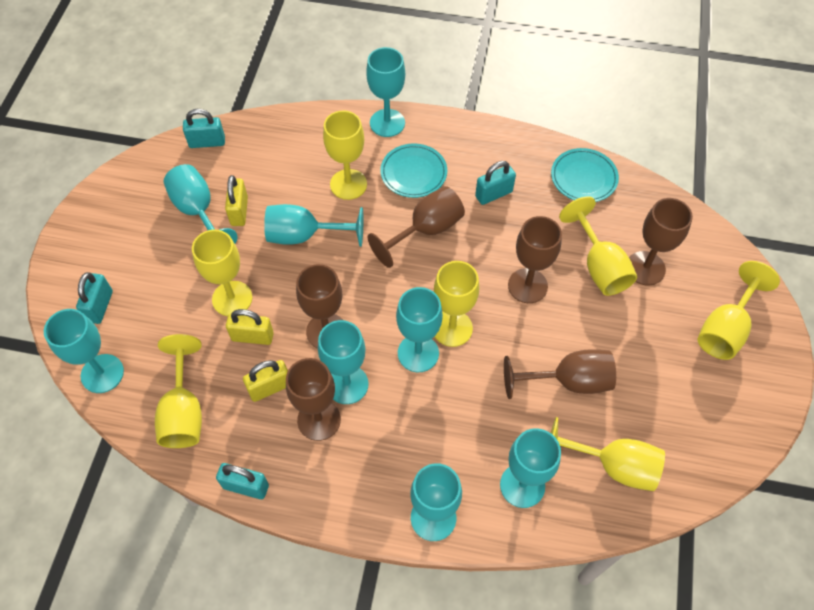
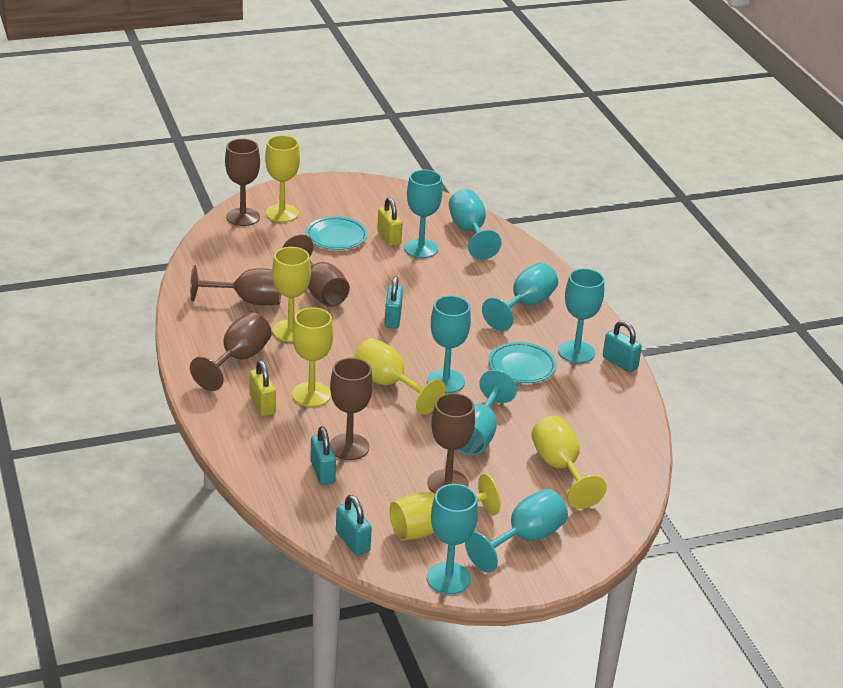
yellow goblet: [155,334,202,448] [192,230,252,316] [323,110,367,200] [434,261,479,347] [551,417,665,491] [559,196,637,296] [697,261,780,360] = 7 -> [265,135,300,222] [272,247,311,342] [292,307,333,407] [354,338,445,415] [390,474,501,541] [531,416,607,509] = 6
yellow padlock: [225,175,248,226] [226,309,274,345] [243,360,288,402] = 3 -> [250,360,276,416] [377,197,402,246] = 2

